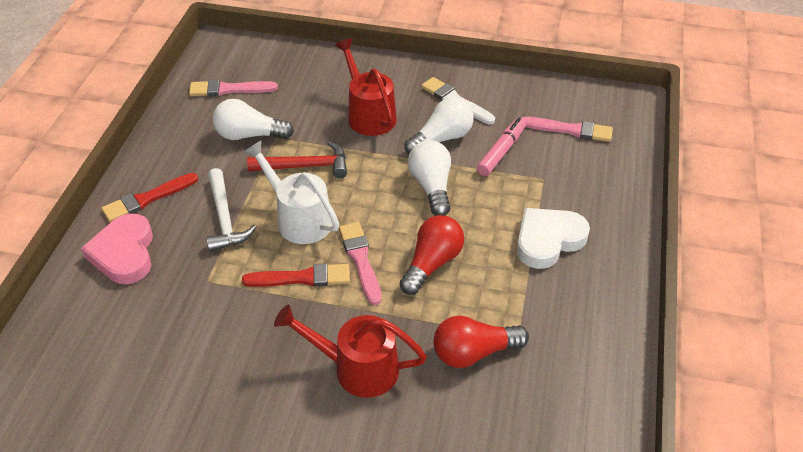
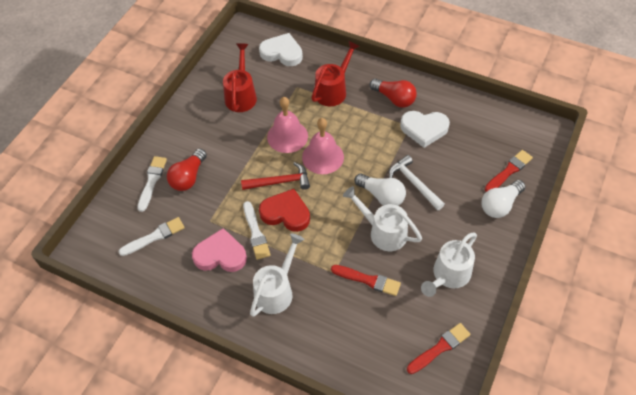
pink bell: none = 0 -> [267,97,308,153] [302,118,344,174] = 2
pink brush: [189,80,278,96] [339,222,382,305] [523,117,613,142] = 3 -> none = 0
pink marker: [477,117,526,176] = 1 -> none = 0
red brush: [101,173,198,222] [242,263,350,287] = 2 -> [331,265,401,296] [407,323,471,374] [485,150,533,192] = 3
red heart: none = 0 -> [259,189,310,232] = 1
white brush: [421,77,495,124] = 1 -> [118,217,185,256] [137,156,167,212] [243,201,270,260] = 3
white heart: [517,208,590,269] = 1 -> [259,33,303,66] [400,111,450,148] = 2
white light bulb: [213,99,294,140] [404,97,474,154] [408,140,451,216] = 3 -> [354,173,406,206] [481,180,525,218] = 2
white watering can: [244,140,339,244] = 1 -> [250,233,304,317] [343,186,422,251] [421,232,477,297] = 3

